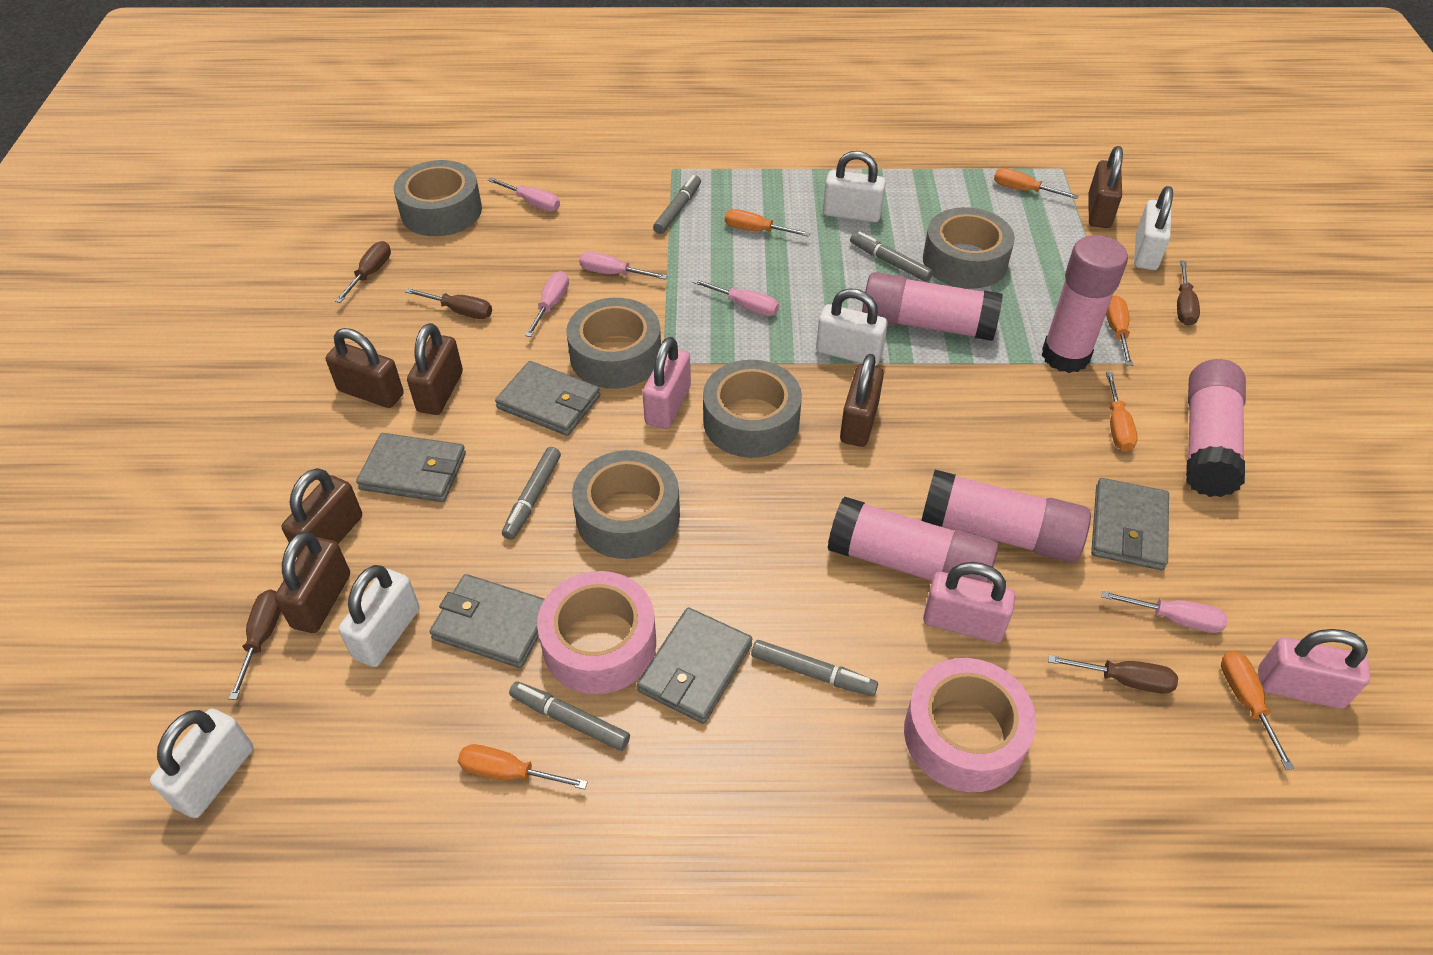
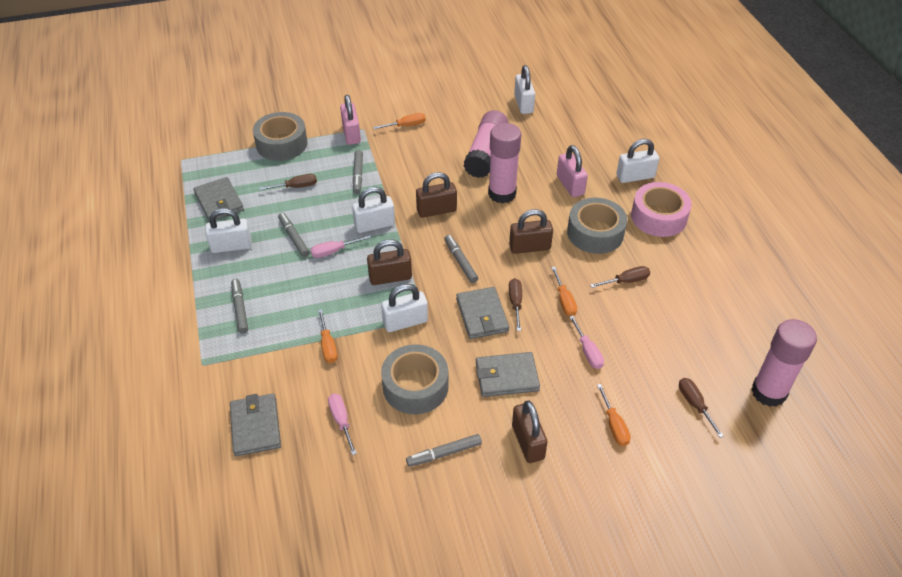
brown padlock: [275,532,350,633] [281,468,362,558] [326,328,404,408] [407,323,463,415] [840,354,884,447] [1089,146,1123,228] = 6 -> [367,239,412,285] [416,172,457,218] [509,209,553,254] [512,401,547,463] = 4
brown screwdriver: [229,589,281,700] [335,241,391,303] [405,288,492,319] [1048,655,1178,694] [1177,260,1200,326] = 5 -> [259,174,317,190] [509,278,522,331] [590,266,650,288] [679,378,724,438] = 4
grey tape: [394,160,482,236] [566,298,661,389] [572,450,680,559] [703,360,802,458] [923,207,1015,289] = 5 -> [253,112,307,161] [381,344,448,414] [567,198,627,254] = 3
grey wallet: [356,433,466,502] [429,574,545,668] [495,361,600,436] [637,607,752,724] [1091,478,1169,570] = 5 -> [193,177,244,222] [230,393,281,456] [456,287,509,339] [476,352,540,397] = 4
orange screwdriver: [458,744,588,789] [725,209,810,237] [994,168,1079,199] [1106,295,1133,366] [1106,372,1138,452] [1221,651,1294,770] = 6 -> [318,309,338,363] [373,113,426,129] [551,267,577,316] [597,384,631,446] = 4
pink glue stick: [828,496,998,583] [862,272,1003,341] [921,470,1091,563] [1042,235,1128,373] [1186,359,1246,497] = 5 -> [464,110,509,178] [488,123,521,204] [751,319,817,407] = 3
pink padlock: [643,337,691,429] [923,562,1015,643] [1258,629,1370,709] = 3 -> [340,95,361,145] [557,145,588,197] = 2
pink screwdriver: [488,177,560,212] [525,271,569,337] [579,252,668,280] [692,279,779,316] [1102,591,1228,633] = 5 -> [310,235,371,258] [328,394,357,455] [569,315,604,369] = 3
pink tape: [537,571,656,694] [904,658,1036,792] = 2 -> [631,182,692,237] = 1

